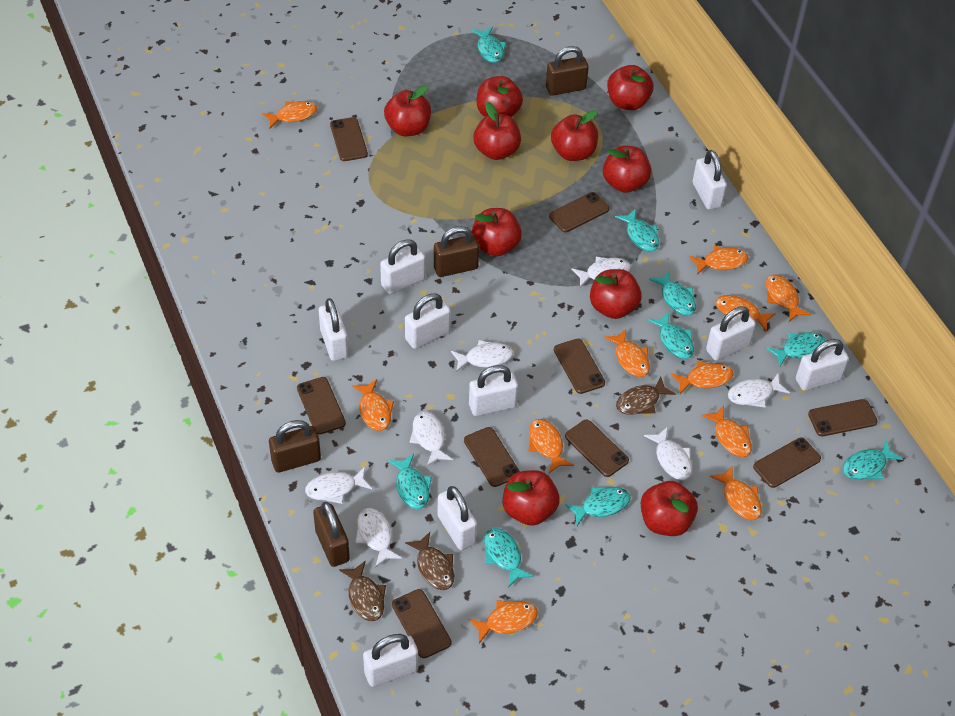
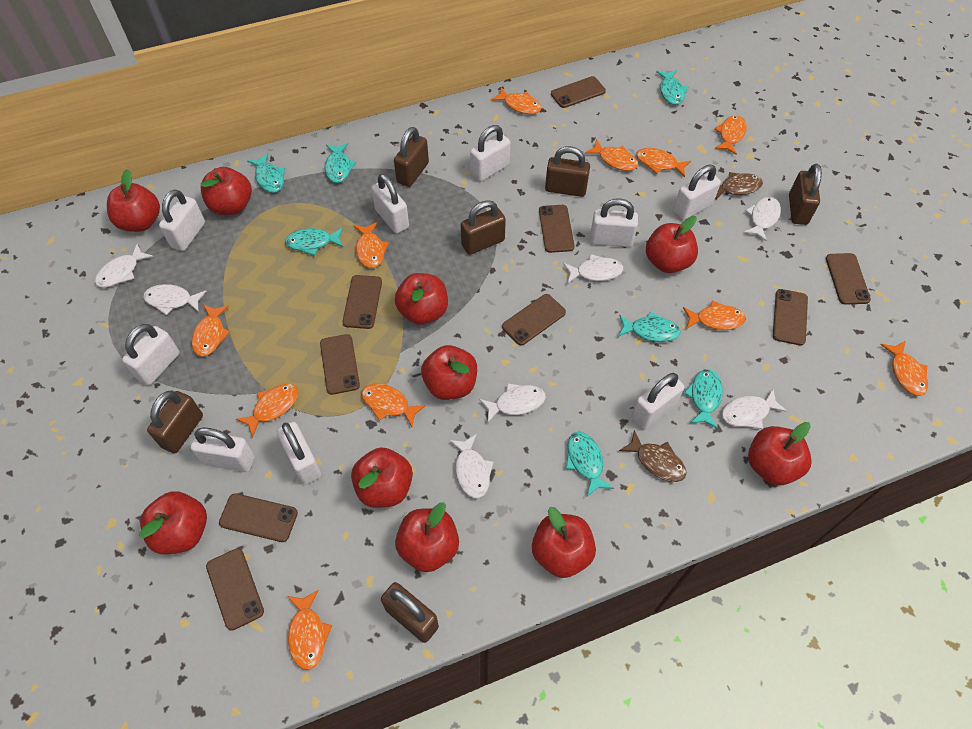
brown fish: [339,560,386,621] [405,532,454,590] [616,376,676,415] = 3 -> [619,430,687,482] [716,172,763,200] = 2
brown padlock: [269,420,321,473] [313,502,350,567] [434,226,479,277] [546,46,589,96] = 4 -> [147,391,203,453] [381,582,439,643] [394,127,429,187] [461,200,506,255] [545,146,590,197] [789,164,822,225] = 6
turquoise fish: [388,454,432,509] [472,27,506,63] [484,528,534,588] [565,487,631,526] [615,209,659,252] [647,312,694,359] [649,271,696,316] [767,332,826,366] [843,440,903,480] = 9 -> [247,153,285,193] [285,227,343,255] [325,143,356,183] [566,432,614,496] [618,311,681,342] [656,70,688,105] [684,369,723,429] = 7

